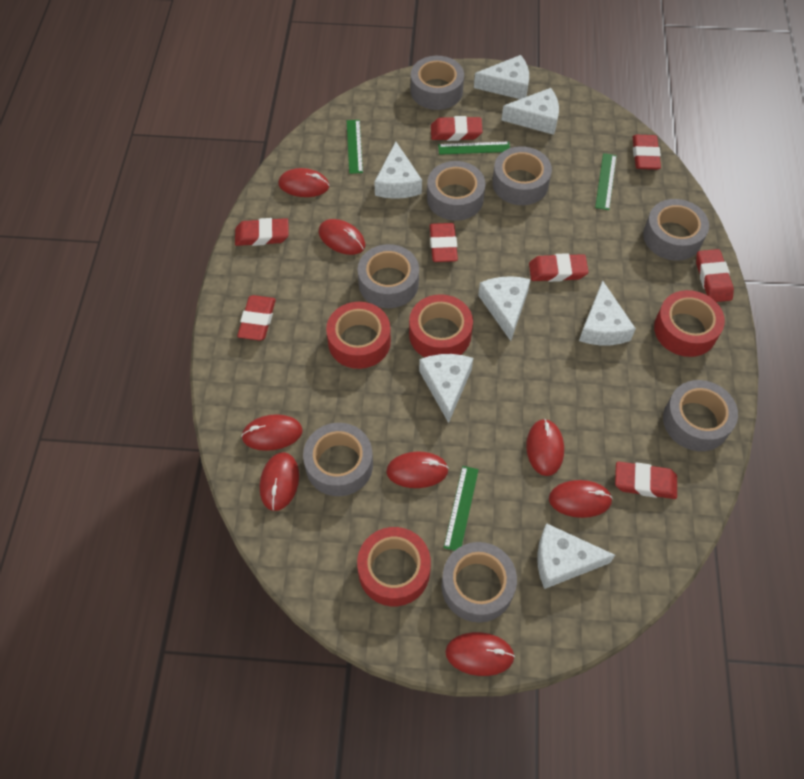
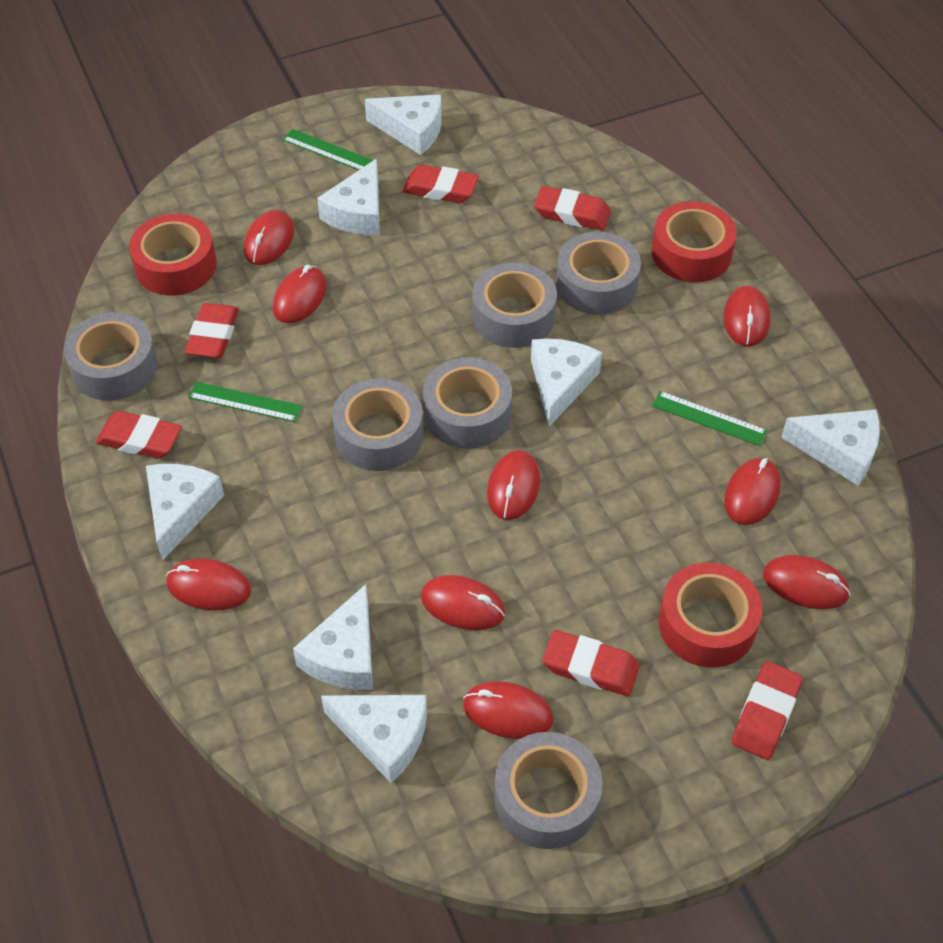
green ruler: [347,120,363,174] [438,141,510,155] [444,466,479,551] [595,153,617,210] = 4 -> [188,382,302,422] [283,129,373,170] [652,391,767,446] = 3
grey tape: [303,423,373,496] [358,244,419,308] [411,56,464,110] [427,161,485,221] [441,542,517,623] [492,146,552,205] [643,199,709,261] [663,380,738,451] = 8 -> [64,312,158,401] [332,378,424,471] [423,357,512,449] [472,263,557,348] [494,732,603,849] [556,232,641,315] = 6
red eraser: [235,218,289,246] [237,295,276,341] [430,223,458,262] [431,116,483,141] [529,253,588,282] [615,461,677,499] [633,135,661,170] [696,249,734,302] = 8 -> [96,411,182,459] [185,303,239,358] [403,165,479,203] [534,186,611,230] [542,630,640,696] [732,661,803,760] = 6
red mouse: [241,414,303,451] [260,452,299,511] [279,168,329,197] [319,219,365,255] [386,452,449,488] [445,632,515,676] [526,419,564,476] [549,480,613,518] = 8 -> [166,558,251,611] [244,210,294,265] [273,265,327,323] [421,575,505,630] [463,681,554,739] [487,450,540,520] [723,286,771,347] [724,458,781,525] [763,555,850,609] = 9
red tape: [326,302,391,369] [357,527,431,606] [409,294,473,357] [654,290,725,357] = 4 -> [129,214,217,295] [652,201,737,282] [659,562,763,667] = 3

